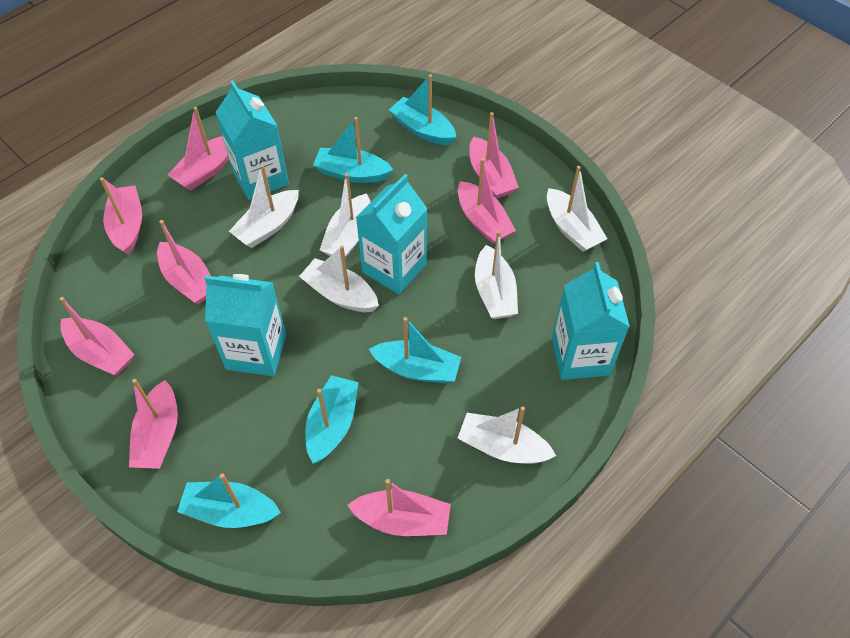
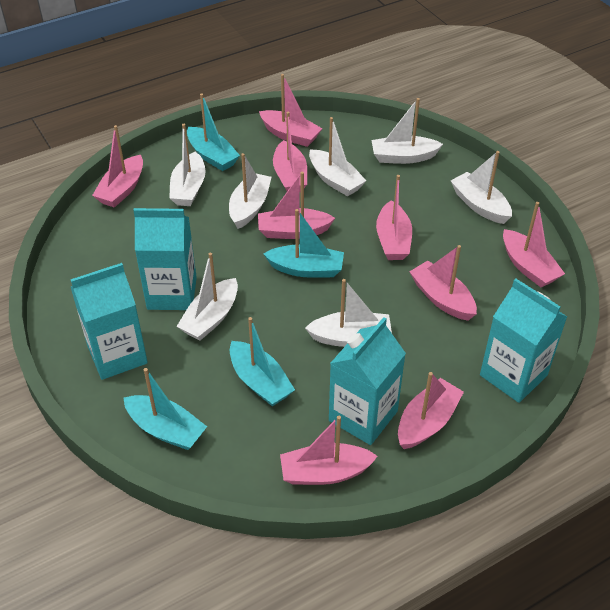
pink boat: [60,297,135,375] [100,177,142,255] [129,379,178,469] [157,220,211,304] [168,107,229,191] [347,479,451,536] [458,158,516,244] [469,112,519,199] = 8 -> [92,125,143,208] [258,172,335,239] [259,74,323,147] [273,112,307,192] [280,416,378,485] [376,175,412,260] [398,372,464,449] [409,245,477,321] [503,202,565,287] = 9
turquoise boat: [177,473,281,528] [305,375,359,463] [313,117,393,183] [369,317,461,384] [389,74,456,145] = 5 -> [124,368,207,450] [187,93,240,171] [230,317,295,406] [263,209,344,278] = 4
white boat: [229,164,299,248] [299,246,379,312] [320,173,370,258] [458,406,556,464] [475,230,518,319] [547,166,607,252] = 6 -> [169,124,205,206] [176,253,238,341] [229,153,271,229] [305,279,392,347] [309,117,366,196] [371,98,443,164] [451,151,512,224] = 7

